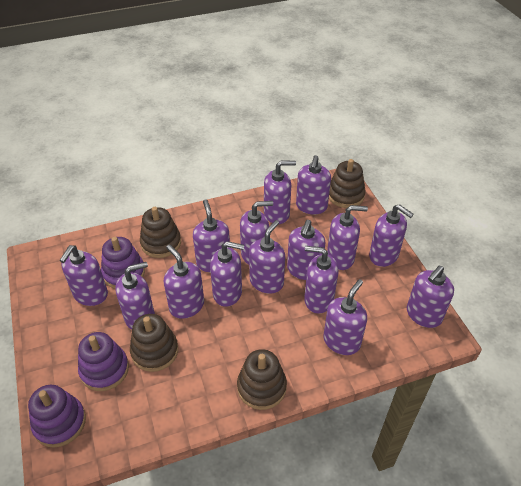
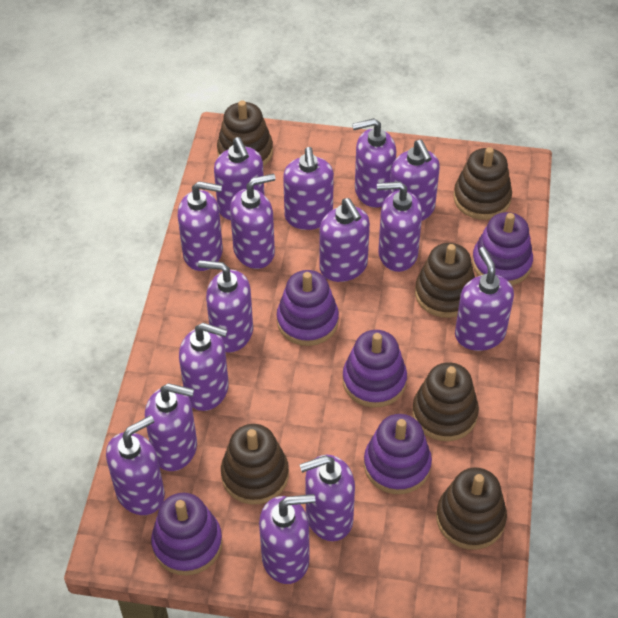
brown stacking toy: [130,314,178,372] [140,207,181,258] [237,349,287,410] [329,159,366,208] = 4 -> [217,100,273,166] [221,424,289,504] [412,362,479,441] [415,243,475,318] [436,467,507,550] [454,147,512,220] = 6
purple stacking toy: [28,385,86,448] [78,332,129,391] [101,237,145,289] = 3 -> [151,493,223,575] [277,270,339,346] [342,330,407,408] [364,414,432,494] [472,212,533,285] = 5

